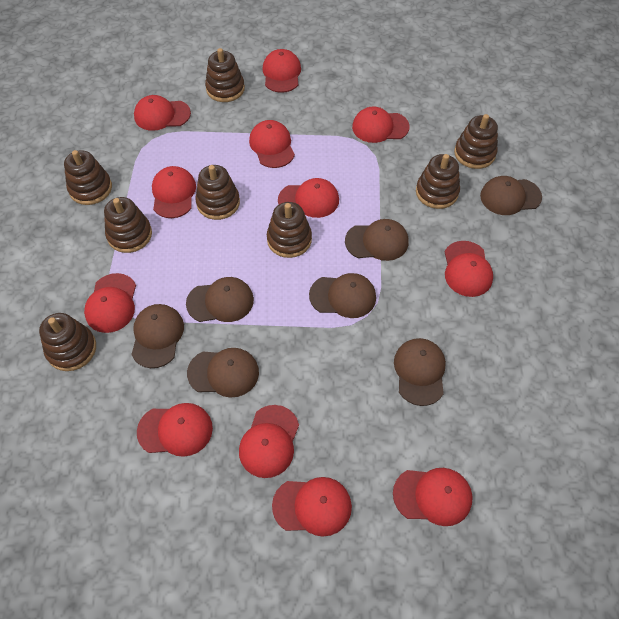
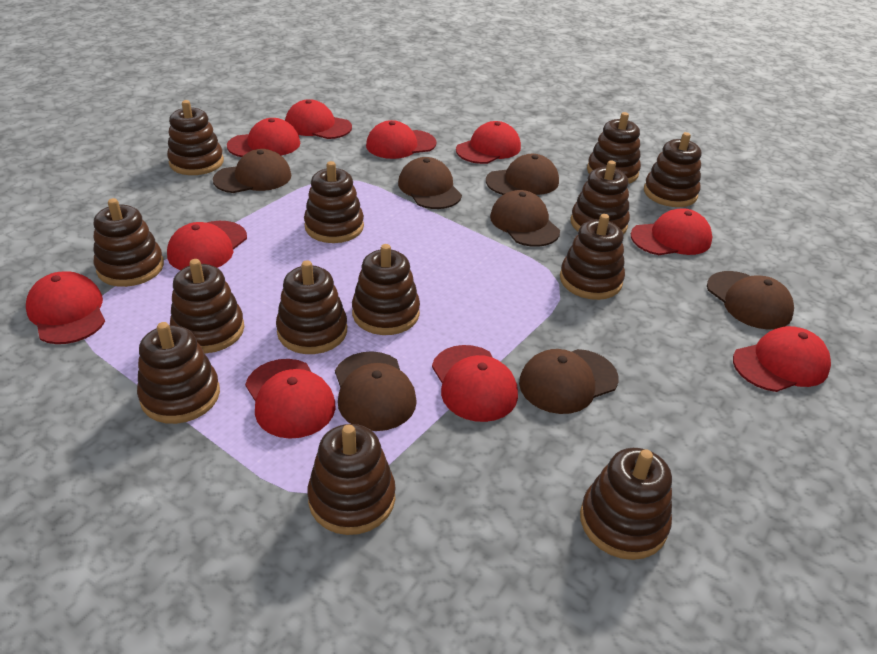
brown stacking toy: [39,313,96,371] [64,150,112,205] [104,197,152,253] [195,165,240,220] [205,48,245,102] [267,202,312,258] [416,154,460,209] [454,114,498,169] = 8 -> [94,198,164,287] [137,322,220,424] [167,100,224,175] [170,259,244,353] [276,260,347,354] [304,161,364,243] [307,424,396,535] [352,244,420,335] [560,214,625,300] [570,161,630,234] [580,448,672,560] [587,112,641,184] [644,132,701,207] = 13
red cap: [84,273,136,333] [134,95,191,131] [137,403,213,457] [152,166,196,218] [239,405,299,478] [249,120,295,168] [262,49,301,93] [272,477,352,536] [278,178,339,218] [352,106,410,143] [393,468,472,526] [445,241,493,297] = 12 -> [26,271,105,344] [167,221,247,270] [227,118,300,157] [245,359,335,439] [285,99,352,139] [366,120,436,159] [432,345,518,422] [456,121,521,164] [631,208,712,255] [733,326,831,392] = 10

